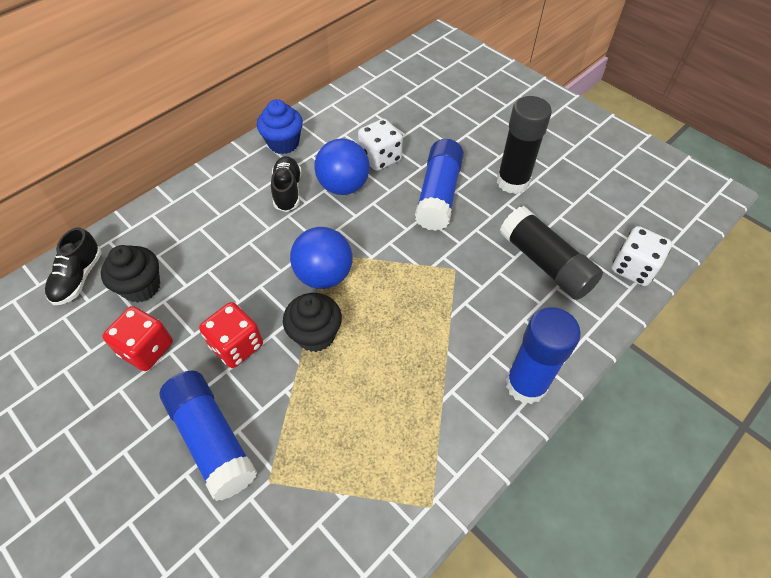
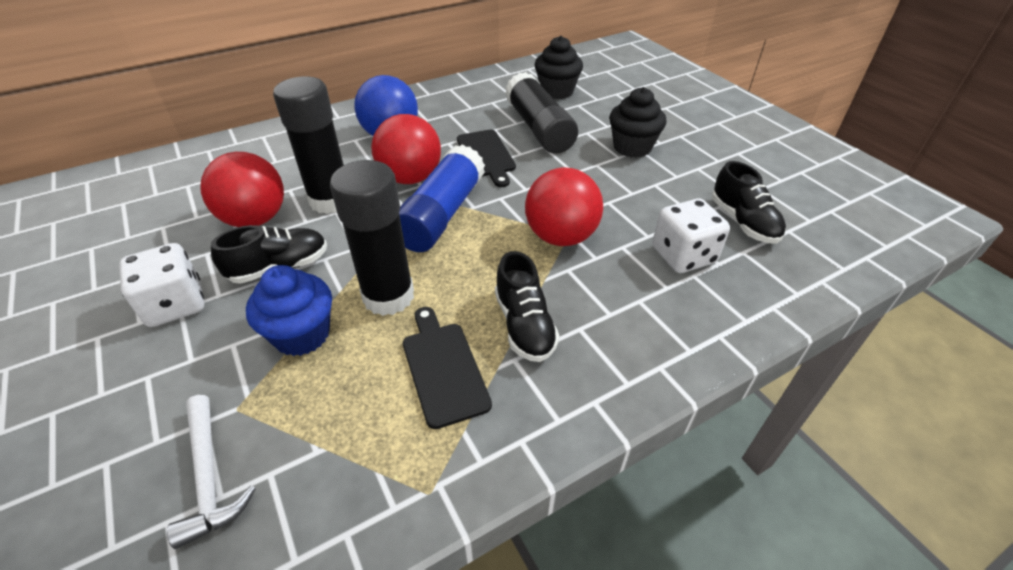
black cutting board: none = 0 -> [403,307,492,429] [457,130,516,187] = 2
black glue stick: [497,96,552,194] [500,206,603,300] = 2 -> [273,76,344,214] [330,160,414,316] [505,72,578,154] = 3
black shoe: [45,227,102,305] [271,156,302,212] = 2 -> [211,225,327,284] [495,251,559,362] [712,161,786,244] = 3
blue ball: [290,227,353,289] [315,138,370,195] = 2 -> [354,75,418,136] = 1
blue glue stick: [160,370,257,501] [415,139,464,231] [506,307,581,404] = 3 -> [399,144,485,252] = 1
red ball: none = 0 -> [201,152,284,227] [371,114,441,184] [525,167,603,246] = 3
red dice: [102,306,173,371] [199,302,263,368] = 2 -> none = 0
white hammer: none = 0 -> [167,395,256,549] = 1

